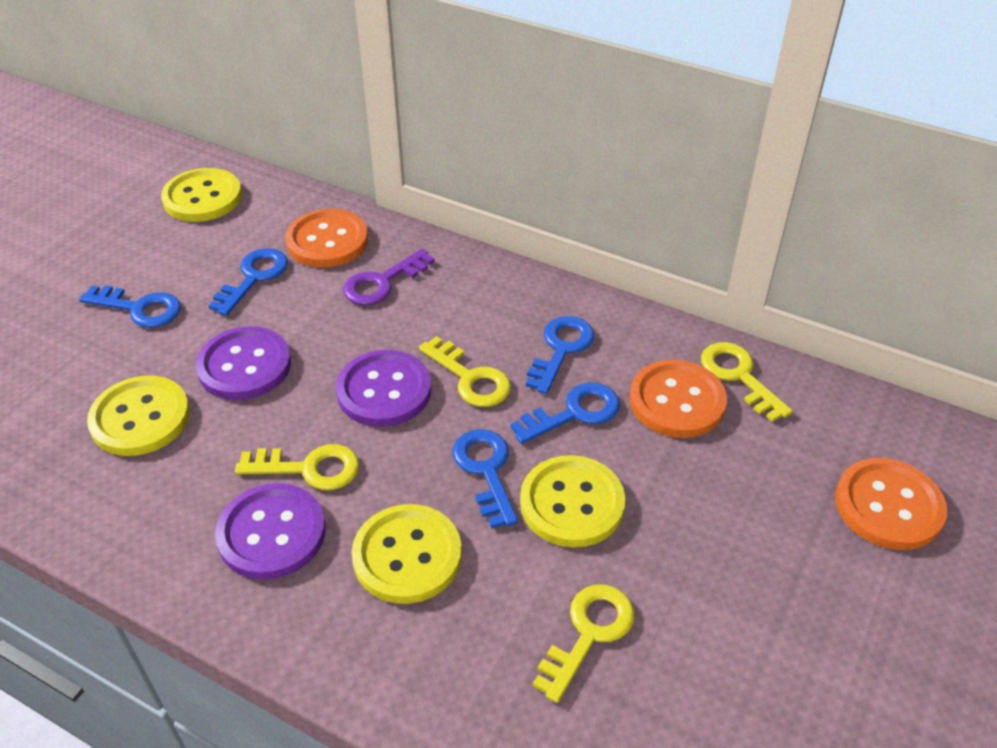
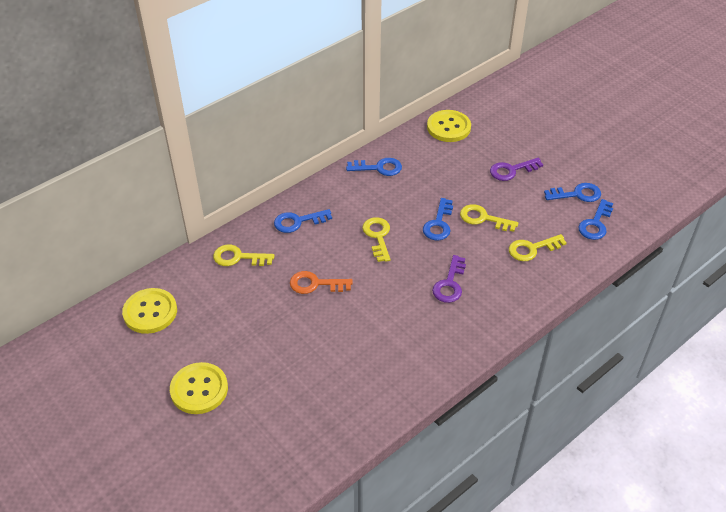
orange button: [285,209,368,268] [630,360,727,438] [836,458,947,550] = 3 -> none = 0
orange key: none = 0 -> [290,271,353,294] = 1
purple button: [196,326,291,400] [215,483,326,580] [336,350,431,427] = 3 -> none = 0
purple key: [343,249,435,305] = 1 -> [432,255,466,303] [490,158,543,181] = 2
yellow button: [87,376,190,456] [161,168,242,222] [351,504,462,604] [520,455,625,547] = 4 -> [122,288,177,334] [170,362,228,414] [427,110,471,142] = 3

